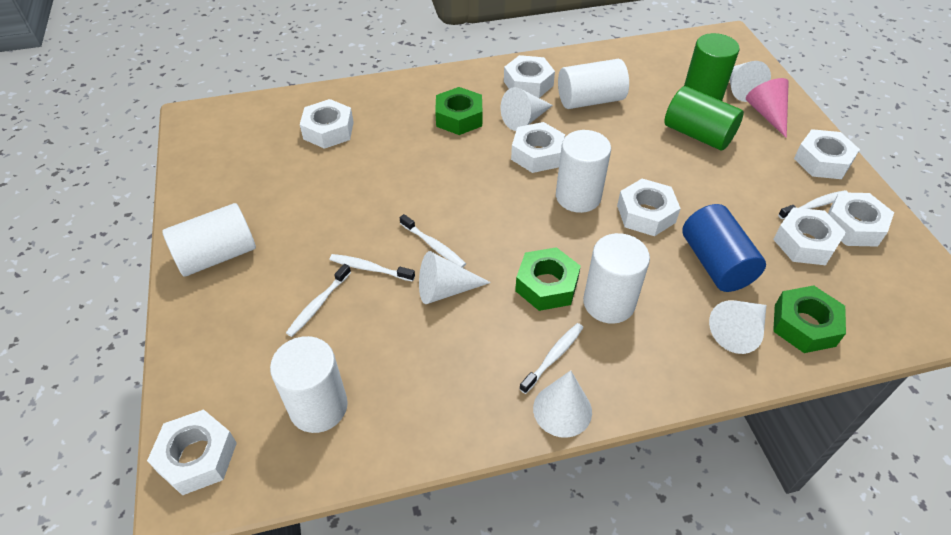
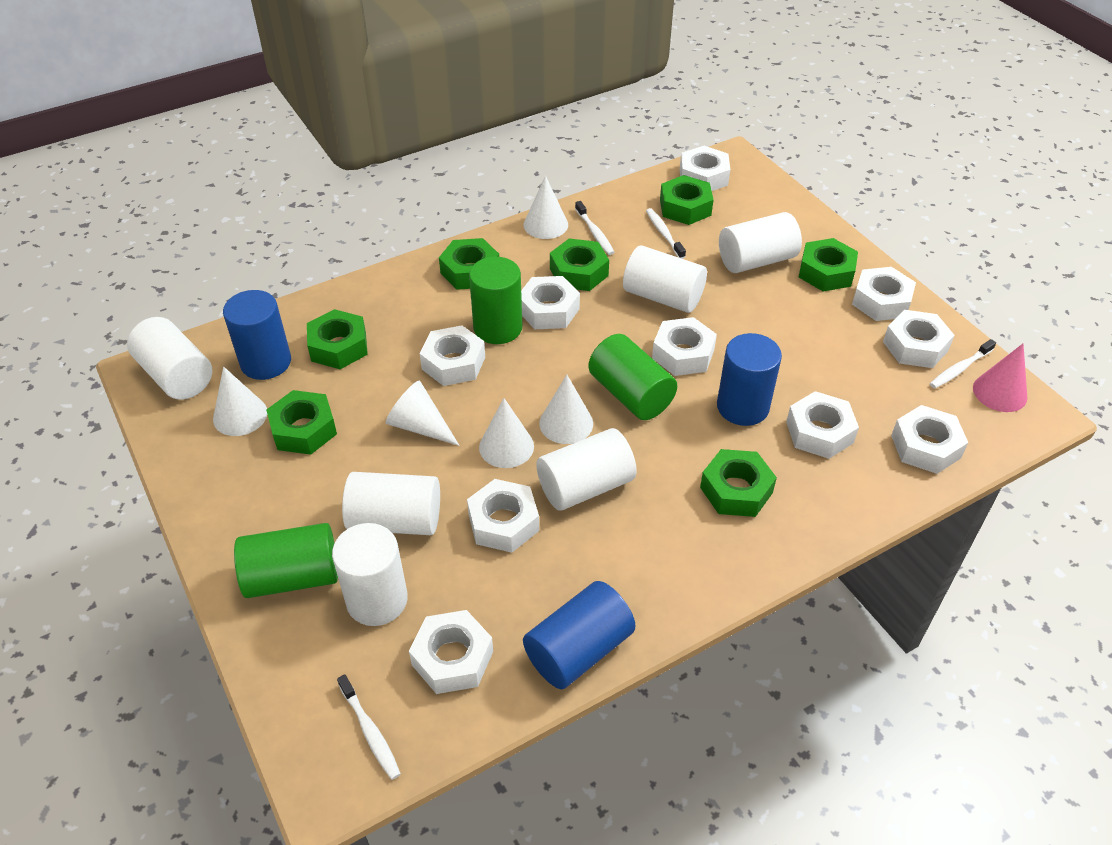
blue cylinder: [682,204,766,292] = 1 -> [223,290,291,380] [523,581,636,689] [717,333,782,426] = 3
green cylinder: [664,86,744,151] [684,33,739,101] = 2 -> [234,523,338,598] [469,257,522,344] [588,334,677,420] = 3
green nut: [435,87,482,135] [515,247,581,311] [773,285,846,353] = 3 -> [266,390,337,455] [307,309,368,369] [439,238,499,290] [550,238,609,291] [660,175,714,225] [700,449,777,517] [799,238,858,292] = 7
white cylinder: [162,203,256,277] [270,336,348,433] [556,130,611,213] [558,59,629,109] [583,233,650,324] = 5 -> [127,317,212,400] [332,523,408,626] [342,472,440,535] [536,428,637,511] [623,245,707,313] [719,212,802,273] = 6
white nut: [147,409,237,495] [300,99,354,149] [504,55,555,98] [511,122,565,173] [617,179,681,236] [773,207,846,265] [794,129,860,179] [828,192,894,247] = 8 -> [409,610,493,694] [420,325,485,386] [467,479,539,553] [521,276,580,329] [652,317,717,376] [680,146,731,191] [786,391,859,459] [852,267,916,321] [883,310,955,368] [891,405,968,474] = 10
white toothbrush: [286,264,351,337] [330,254,415,282] [400,214,466,268] [519,323,583,394] [778,190,848,219] = 5 -> [337,674,401,780] [575,201,615,255] [646,208,686,259] [930,339,996,389] = 4

